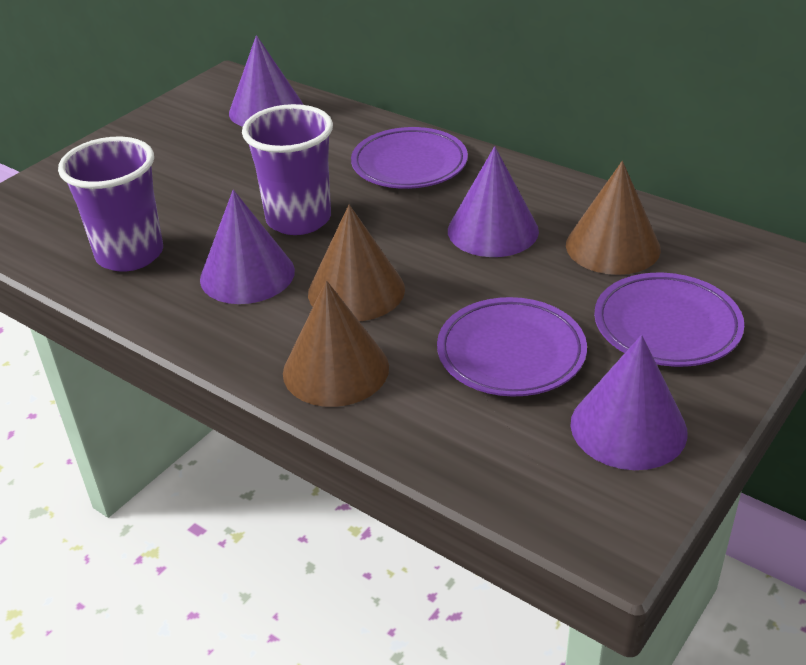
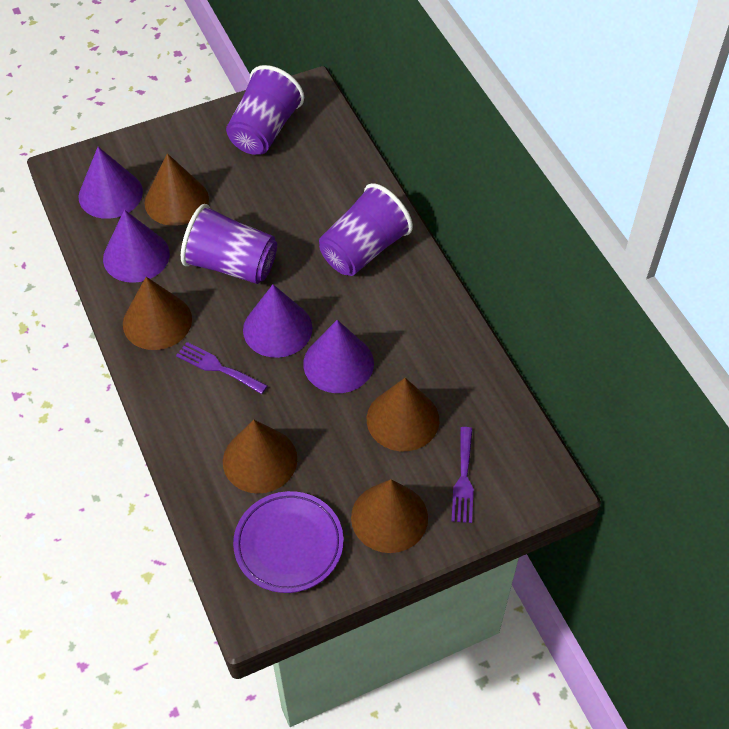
brown cone: [283,280,389,407] [308,205,405,321] [566,161,661,275] = 3 -> [123,277,192,350] [144,153,209,226] [223,420,297,494] [351,479,428,553] [367,378,439,451] = 5
purple cup: [58,136,163,272] [242,104,333,235] = 2 -> [181,204,277,284] [226,65,304,155] [319,183,413,276] = 3
purple fork: none = 0 -> [176,342,268,394] [452,427,474,523] = 2
purple plate: [351,127,468,189] [437,297,587,397] [594,273,744,367] = 3 -> [233,491,344,593] = 1

